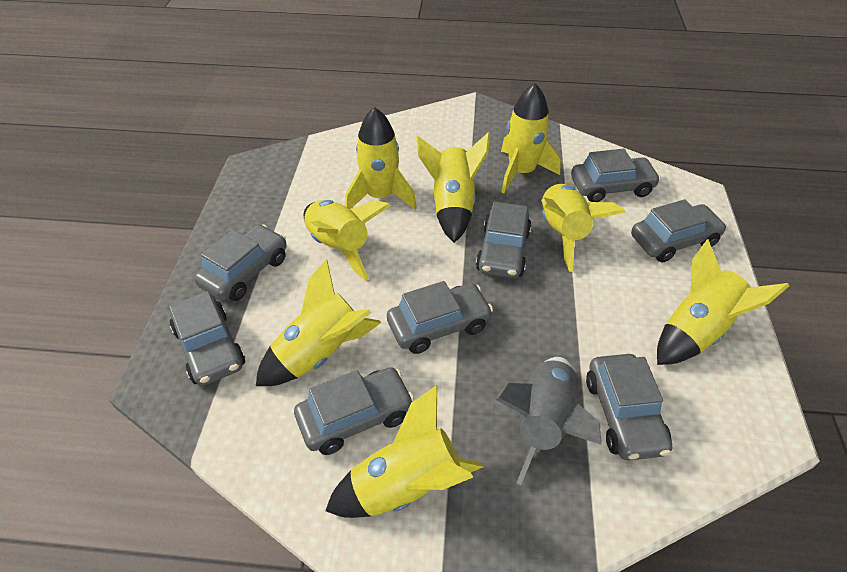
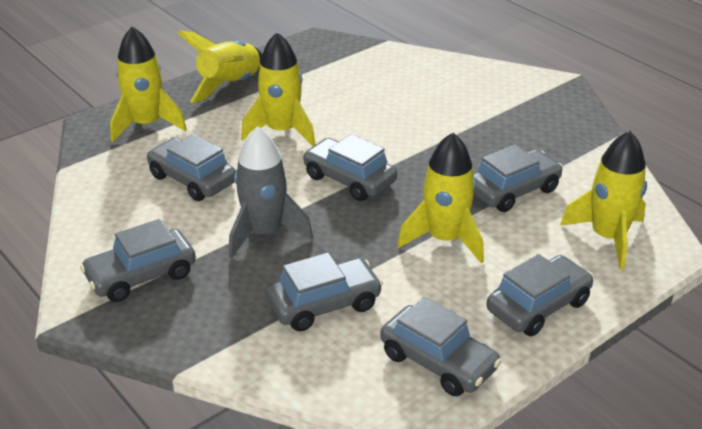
grey car: [169,291,245,386] [194,224,287,301] [294,367,414,455] [387,281,493,354] [476,202,531,278] [571,149,661,202] [586,354,673,461] [631,199,727,263] = 8 -> [80,219,196,302] [147,134,236,201] [266,253,383,331] [303,134,397,201] [380,297,502,396] [473,145,563,212] [486,254,594,336] = 7
yellow rocket: [256,259,381,386] [303,200,391,281] [325,385,484,518] [345,107,417,210] [416,132,490,243] [501,83,561,193] [541,184,626,272] [657,239,789,365] = 8 -> [110,26,187,142] [177,31,262,103] [241,32,316,146] [397,132,484,263] [560,130,647,270] = 5

